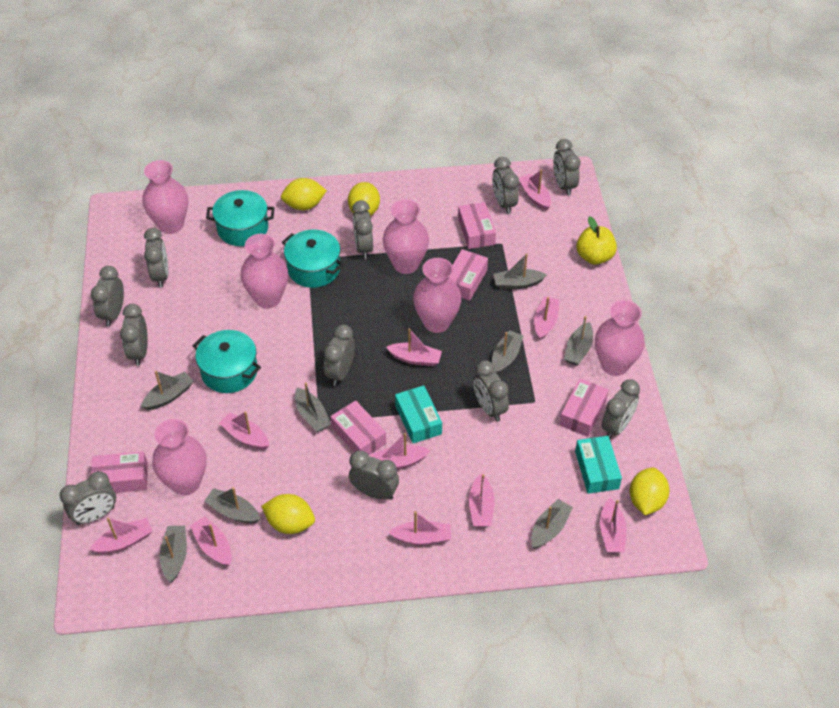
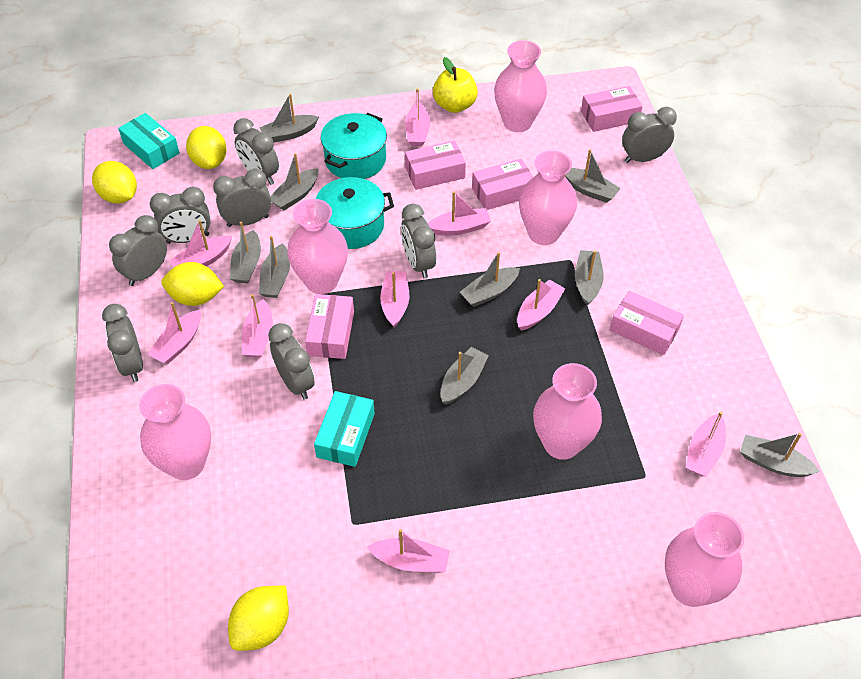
grey boat: [141,371,193,410] [160,526,187,582] [204,487,261,524] [295,382,331,432] [492,330,524,374] [493,253,547,289] [531,499,573,549] [564,316,593,366] = 8 -> [230,222,261,283] [259,93,319,143] [259,236,290,298] [270,153,319,210] [441,347,489,405] [460,252,520,307] [565,149,621,203] [575,250,604,305] [740,433,820,477] = 9
grey clock: [60,471,116,525] [91,266,124,327] [120,304,148,366] [144,228,168,288] [324,325,355,386] [349,450,399,500] [352,200,373,259] [473,360,509,422] [492,157,519,214] [553,139,581,196] [602,380,640,439] = 11 -> [102,304,143,382] [109,215,167,286] [150,187,211,244] [213,169,271,227] [233,118,279,185] [268,323,315,400] [401,204,436,278] [622,107,677,163] = 8
pink boat: [90,518,153,554] [190,516,232,566] [219,411,269,449] [371,433,431,469] [386,328,442,366] [388,511,451,545] [469,473,495,527] [519,170,551,211] [534,296,559,340] [600,498,626,552] = 10 -> [148,302,201,364] [169,220,232,267] [242,294,273,358] [367,529,450,573] [380,271,409,327] [405,88,430,147] [428,191,491,236] [517,279,565,331] [685,412,726,477] = 9
turquoise pot: [193,330,261,393] [206,190,275,246] [282,230,344,288] = 3 -> [316,177,394,249] [321,113,387,179] = 2

